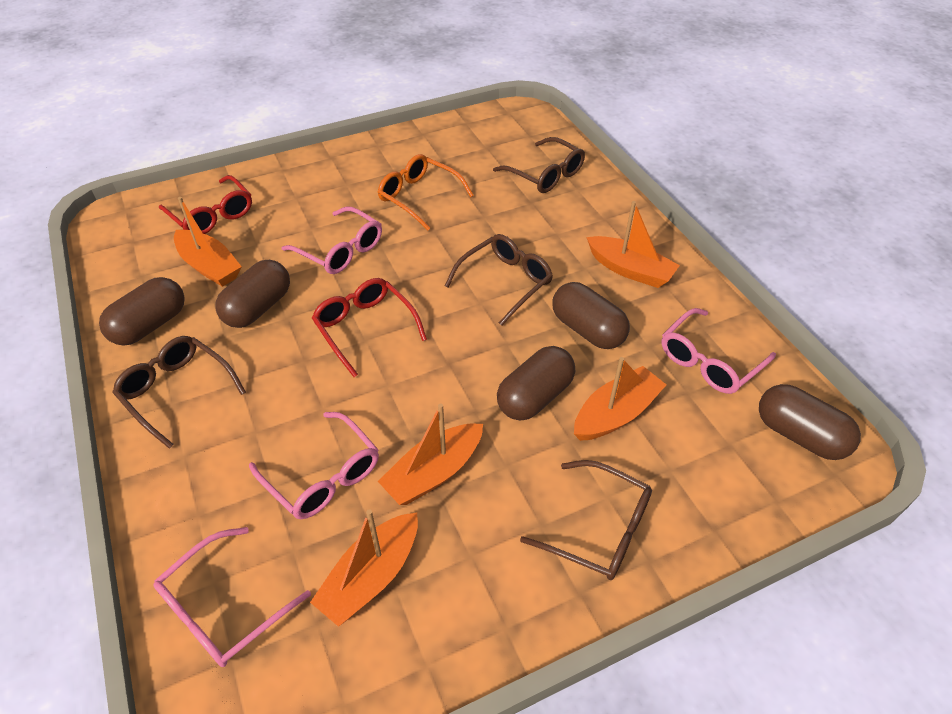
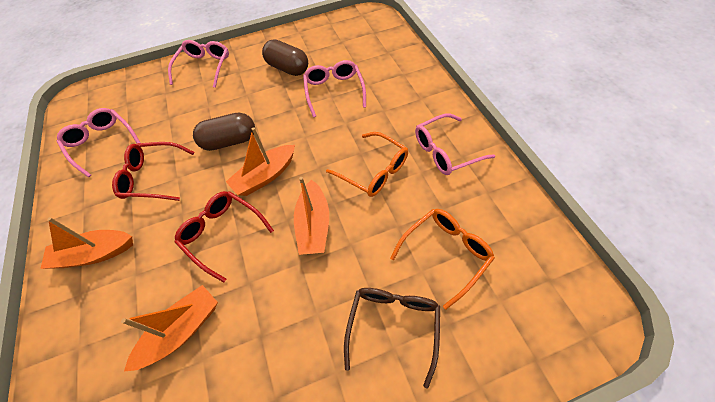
brown capsule: [99,277,185,345] [215,260,290,328] [497,346,575,420] [552,282,630,349] [759,384,861,460] = 5 -> [193,113,255,151] [262,39,308,76] = 2
brown glasses: [112,336,246,449] [445,234,553,326] [493,137,585,193] [520,460,652,580] = 4 -> [344,288,440,388] = 1
orange boat: [174,197,242,287] [310,509,418,627] [378,404,483,505] [574,357,666,441] [586,201,680,288] = 5 -> [40,217,133,269] [121,285,218,371] [226,127,295,196] [294,177,329,255] = 4
orange glasses: [378,154,474,230] = 1 -> [326,132,408,197] [390,209,495,309] = 2

